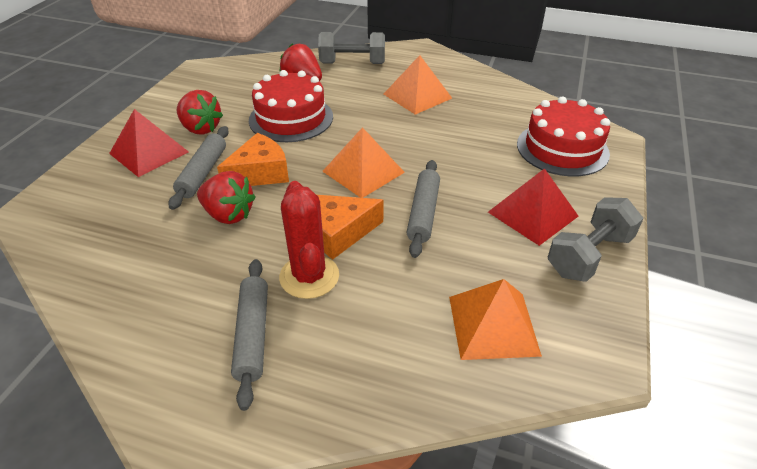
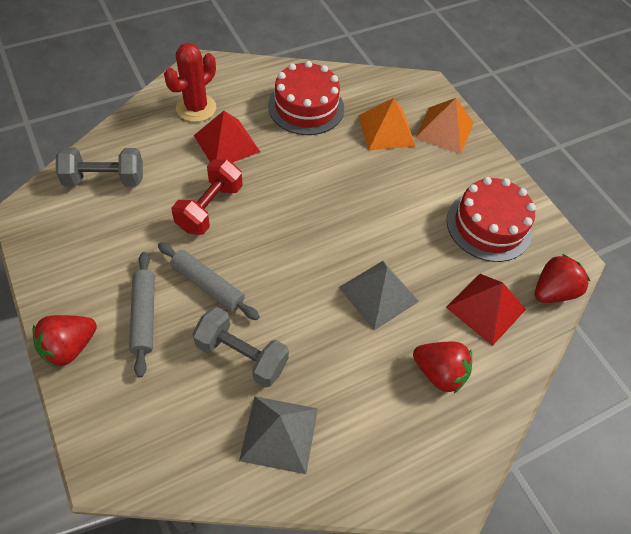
grey pyramid: none = 0 -> [239,396,318,474] [339,261,419,331] = 2
grey rolling pin: [168,126,229,210] [231,259,268,411] [406,160,440,258] = 3 -> [129,252,155,378] [158,242,260,320] = 2
orange cheese: [217,133,289,186] [317,195,384,260] = 2 -> none = 0
orange pyramid: [322,127,405,198] [384,55,452,115] [449,279,542,360] = 3 -> [358,98,415,150] [415,98,474,154] = 2
red dumbbell: none = 0 -> [172,159,243,235] = 1

